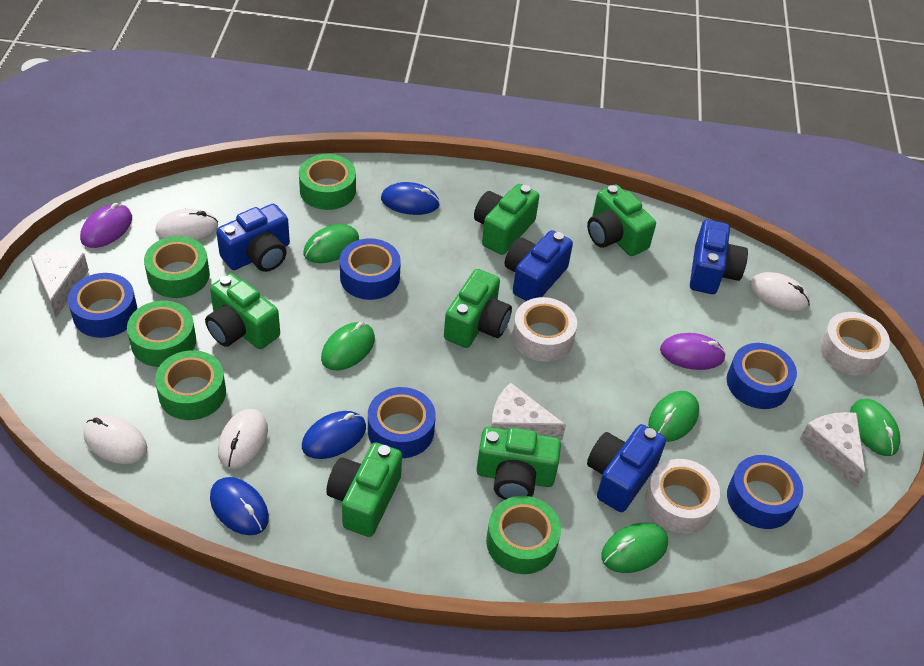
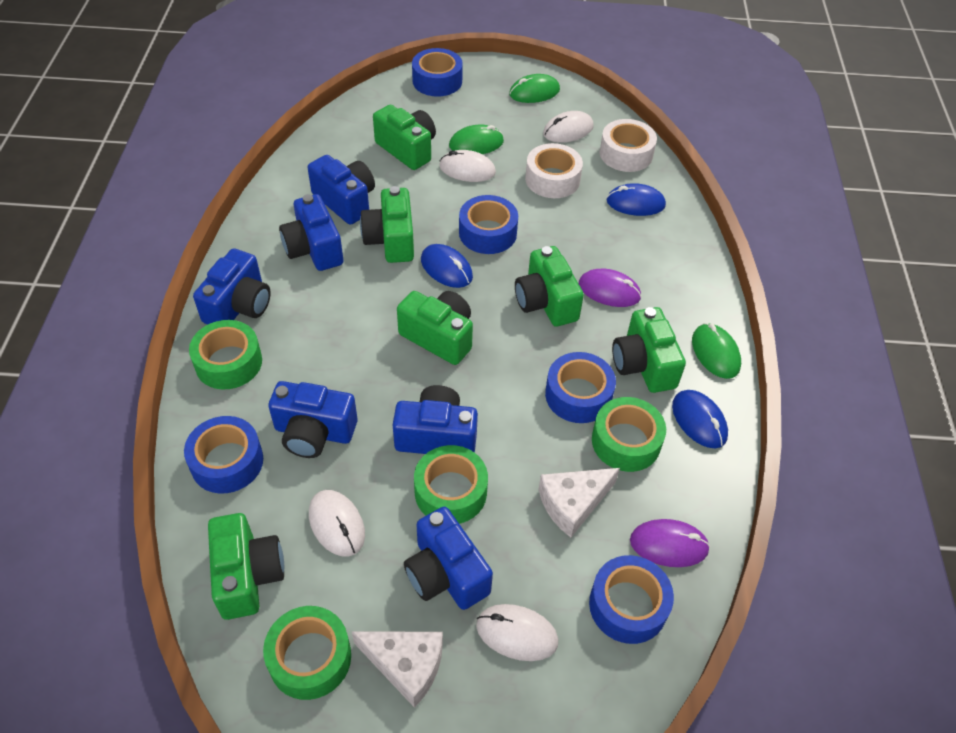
blue camera: [216,204,290,272] [505,230,573,301] [587,424,666,512] [690,220,748,294] = 4 -> [193,248,271,325] [268,381,358,458] [279,194,343,271] [308,155,375,225] [393,385,478,454] [404,507,493,610] = 6
green mouse: [304,224,359,263] [321,322,375,371] [601,523,668,573] [648,391,699,442] [850,399,901,456] = 5 -> [449,125,504,154] [509,74,560,103] [692,323,741,379] = 3
green tape: [127,301,196,367] [144,236,210,298] [155,350,226,420] [299,154,356,210] [486,496,561,574] = 5 -> [189,320,262,390] [263,606,351,700] [414,445,488,524] [592,397,666,472] = 4
white cheese: [30,251,89,317] [491,383,566,440] [800,412,866,488] = 3 -> [351,631,443,708] [539,468,620,537] = 2
white tape: [512,297,577,362] [645,459,720,534] [820,312,890,375] = 3 -> [525,143,583,198] [600,119,657,172] = 2

